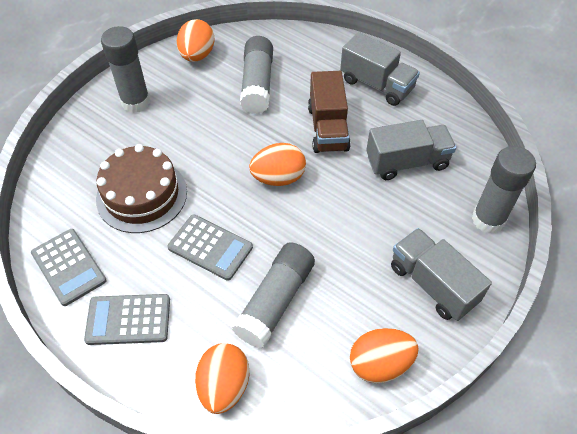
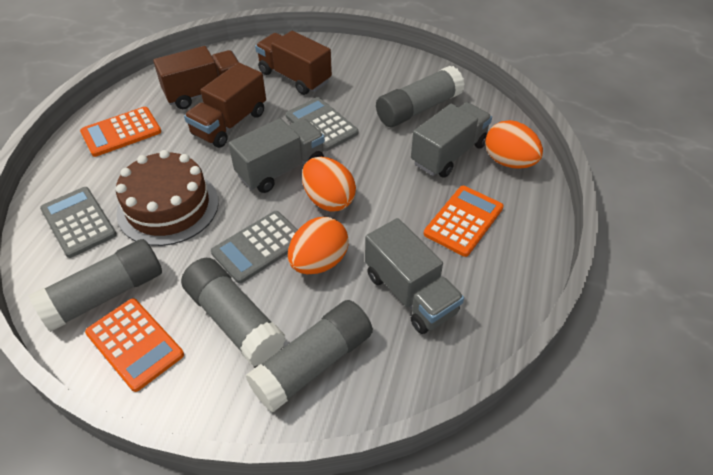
brown truck: [308,71,351,153] = 1 -> [153,46,240,109] [184,62,266,148] [255,31,332,95] = 3
orange calculator: none = 0 -> [80,107,161,157] [85,298,184,392] [424,186,504,257] = 3
orange egg: [177,19,214,62] [195,343,249,414] [249,143,306,186] [350,328,419,383] = 4 -> [288,217,349,274] [302,157,356,212] [485,120,543,169] = 3

